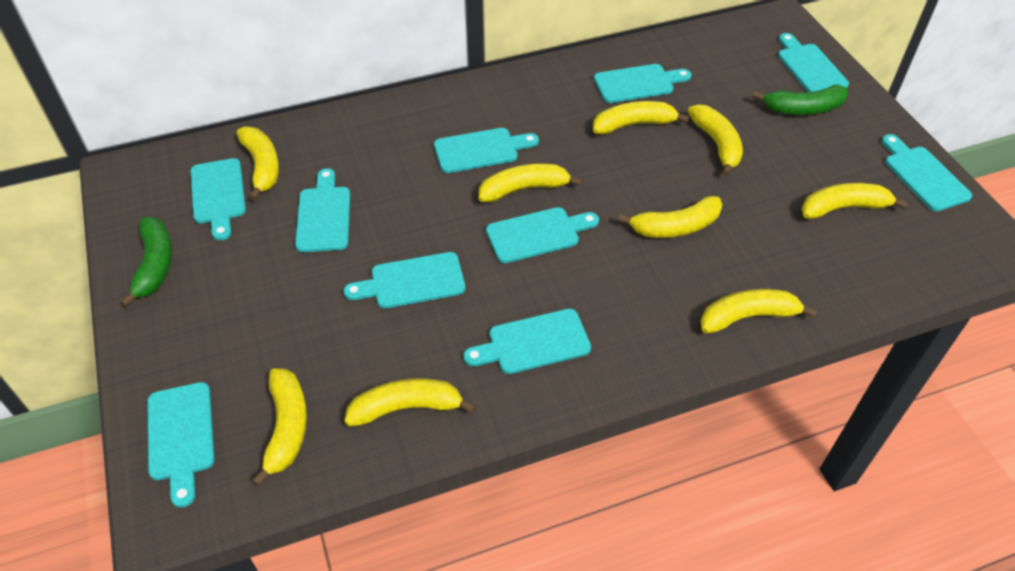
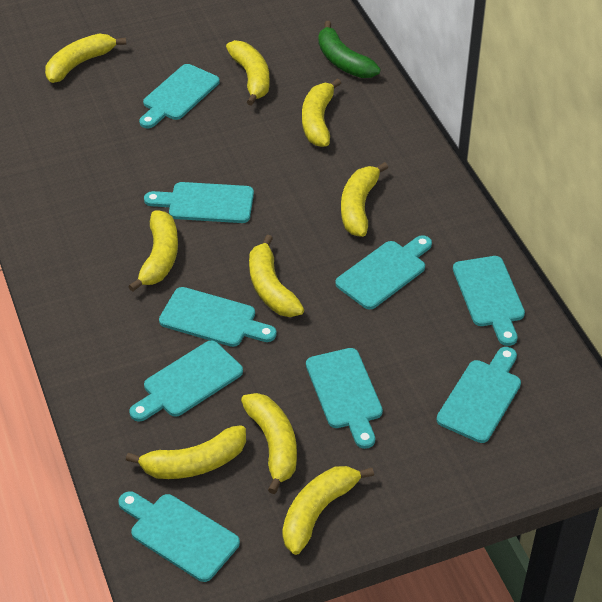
green banana: [120,217,172,307] [752,85,848,115] = 2 -> [318,21,381,78] = 1
turquoise cutting board: [147,382,215,508] [191,158,246,241] [295,168,350,252] [344,252,465,308] [434,128,539,173] [464,309,591,374] [486,207,599,263] [594,64,691,103] [778,33,849,92] [882,134,972,211] = 10 -> [118,491,240,582] [130,341,243,422] [139,64,220,128] [144,182,254,223] [159,287,277,347] [306,348,383,449] [335,235,432,309] [436,347,521,443] [453,256,525,346] = 9

